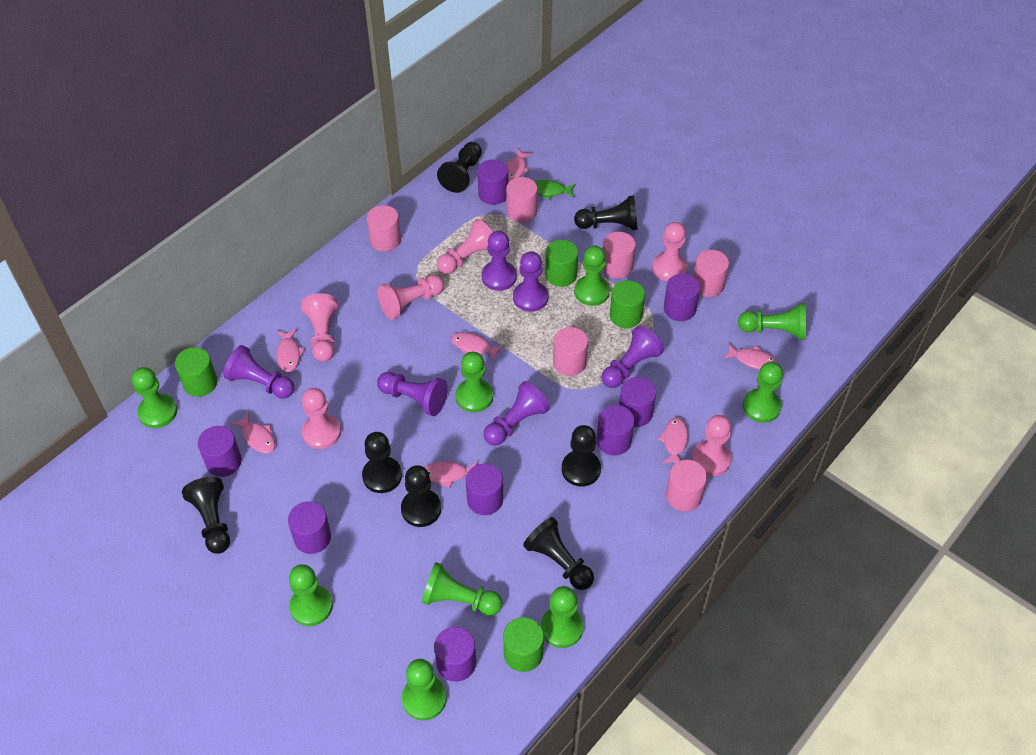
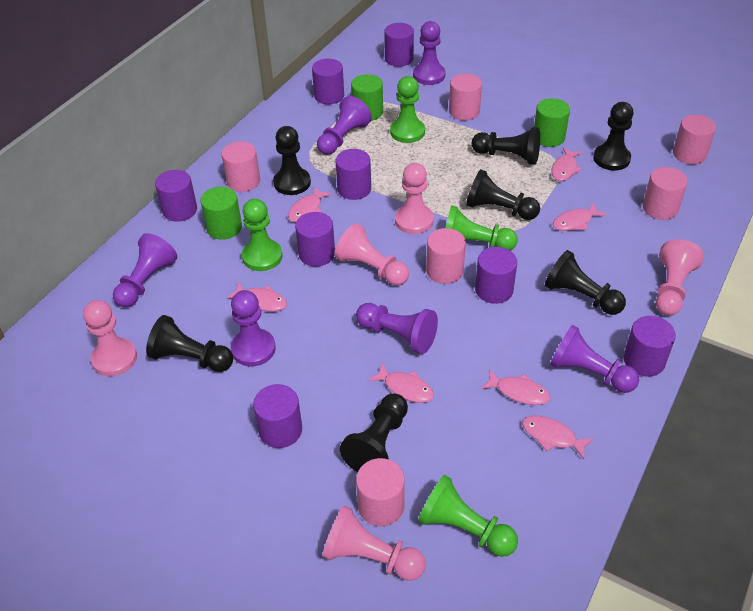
green cylinder: [175,347,217,397] [503,617,544,672] [545,240,578,287] [610,280,645,328] = 4 -> [200,187,242,240] [351,74,383,121] [534,98,570,147] = 3
green fish: [534,180,575,200] = 1 -> none = 0
green pawn: [132,367,177,428] [289,564,333,626] [402,659,446,720] [422,562,503,616] [455,352,493,412] [541,586,584,648] [574,246,610,306] [738,303,806,340] [743,362,783,423] = 9 -> [242,199,283,271] [390,76,425,143] [418,475,518,557] [445,205,518,250] = 4
pink pawn: [301,293,338,362] [302,388,341,449] [378,275,444,320] [437,219,493,274] [652,222,687,282] [692,415,732,476] = 6 -> [83,300,137,376] [322,506,426,581] [335,223,409,286] [395,163,434,234] [656,239,704,316] = 5

